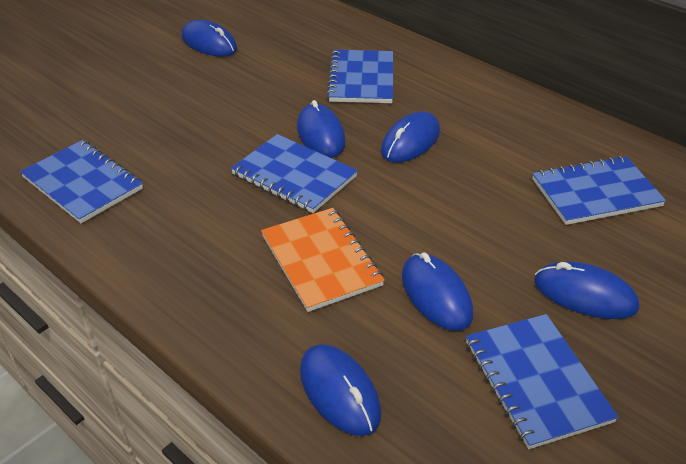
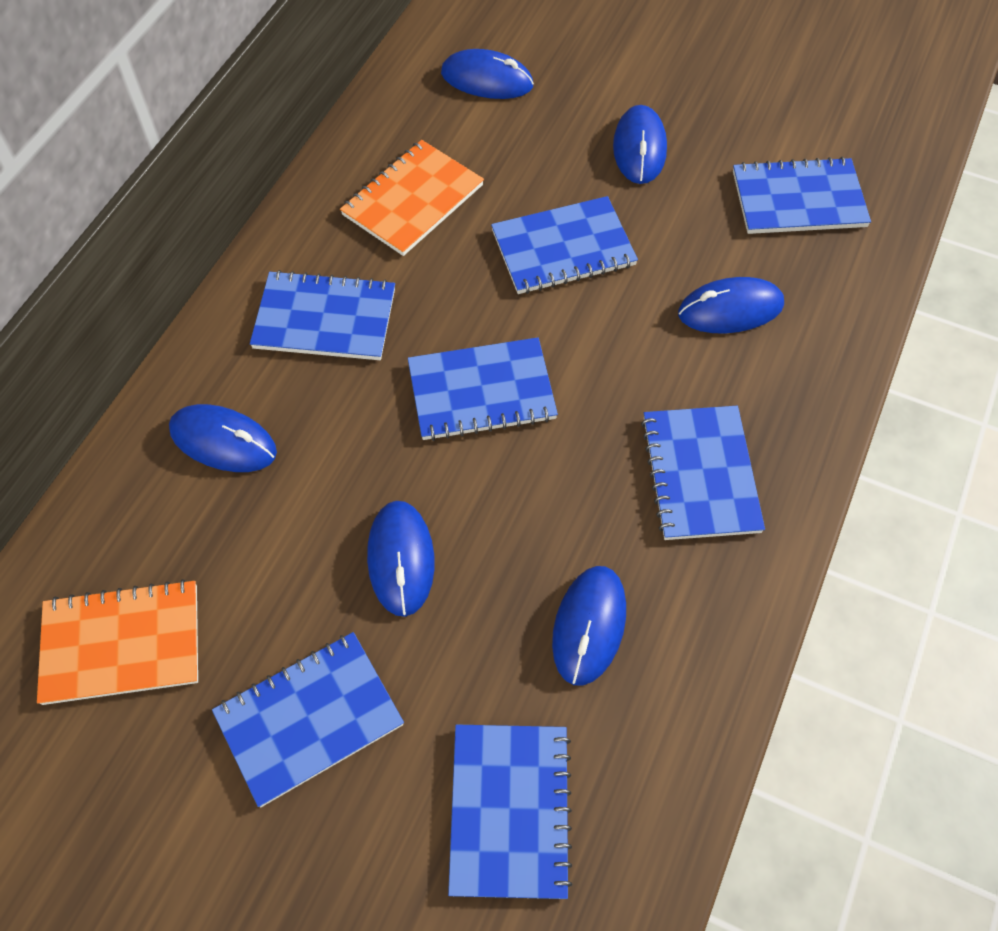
blue notebook: [20,140,143,223] [231,134,358,213] [326,50,393,103] [466,314,619,449] [532,156,666,225] = 5 -> [212,632,404,807] [250,270,395,360] [408,337,558,441] [448,724,572,899] [491,196,638,294] [641,406,765,540] [733,157,871,234] = 7
orange notebook: [261,208,385,312] = 1 -> [37,579,198,705] [340,140,484,256] = 2

